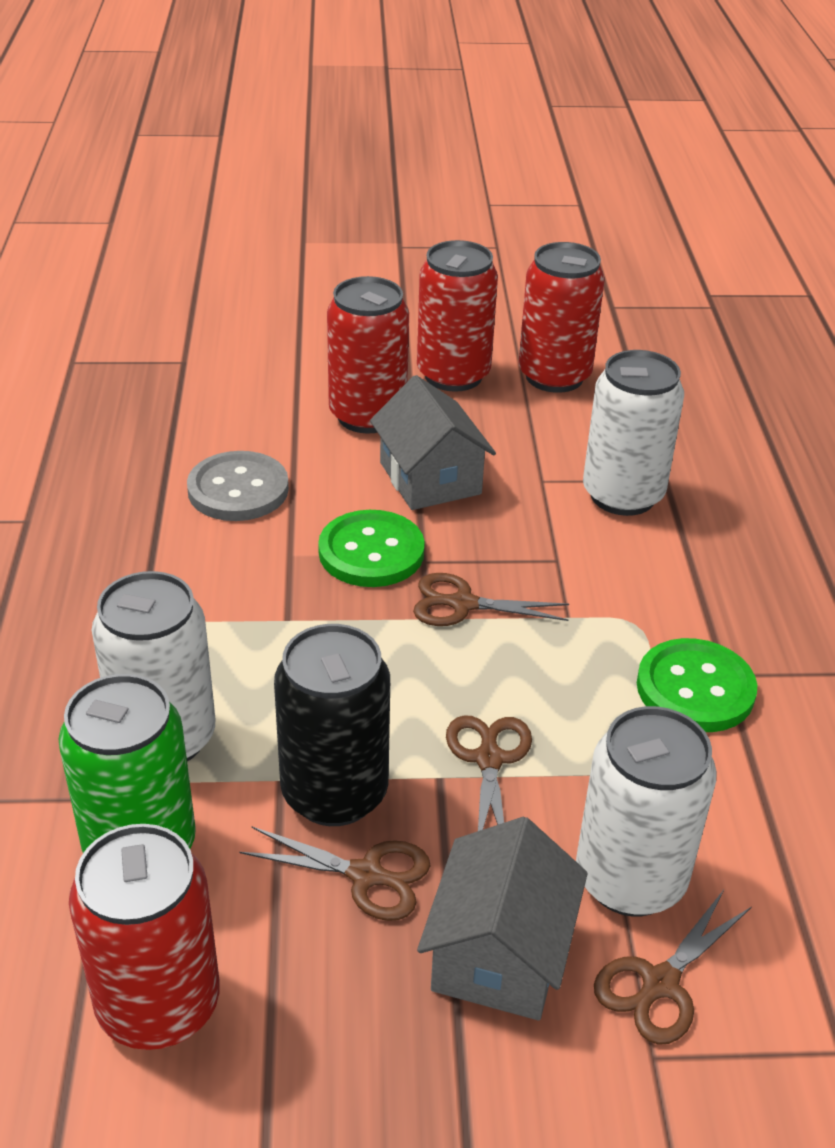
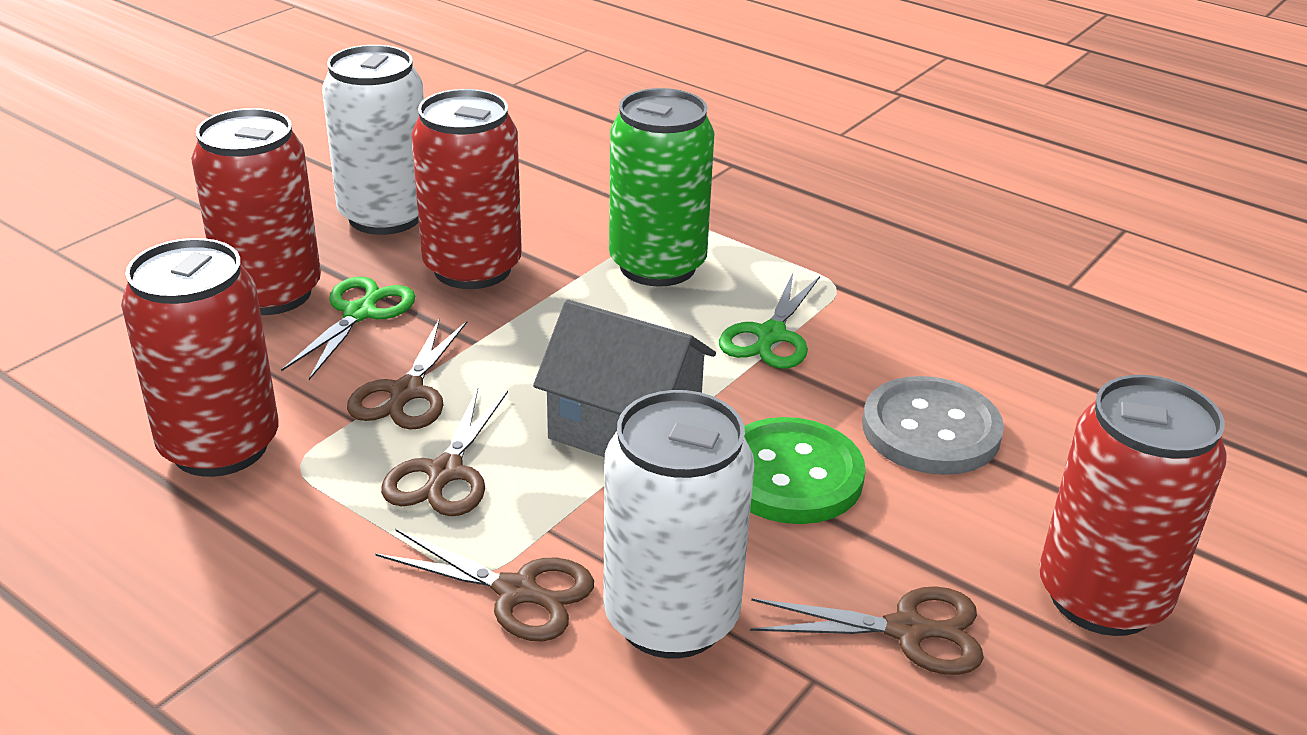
black can: [274,624,390,826] = 1 -> none = 0
green button: [318,510,425,587] [637,638,757,732] = 2 -> [744,417,866,524] = 1
green scissors: none = 0 -> [281,277,415,380] [719,273,820,369] = 2
grey house: [370,375,496,510] [417,817,588,1020] = 2 -> [533,300,716,457] = 1
white can: [92,571,215,761] [576,706,717,916] [583,350,684,516] = 3 -> [322,45,424,235] [603,390,754,659] = 2

